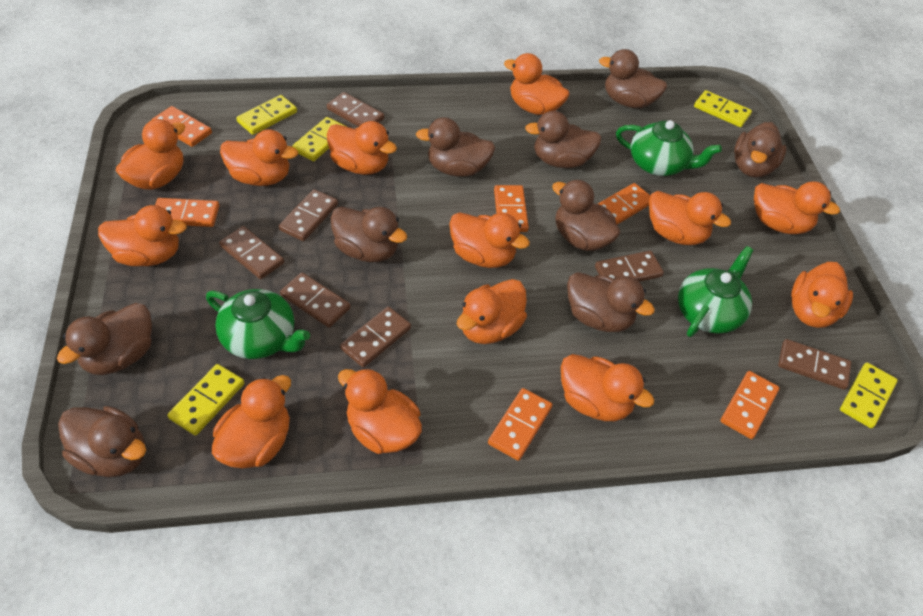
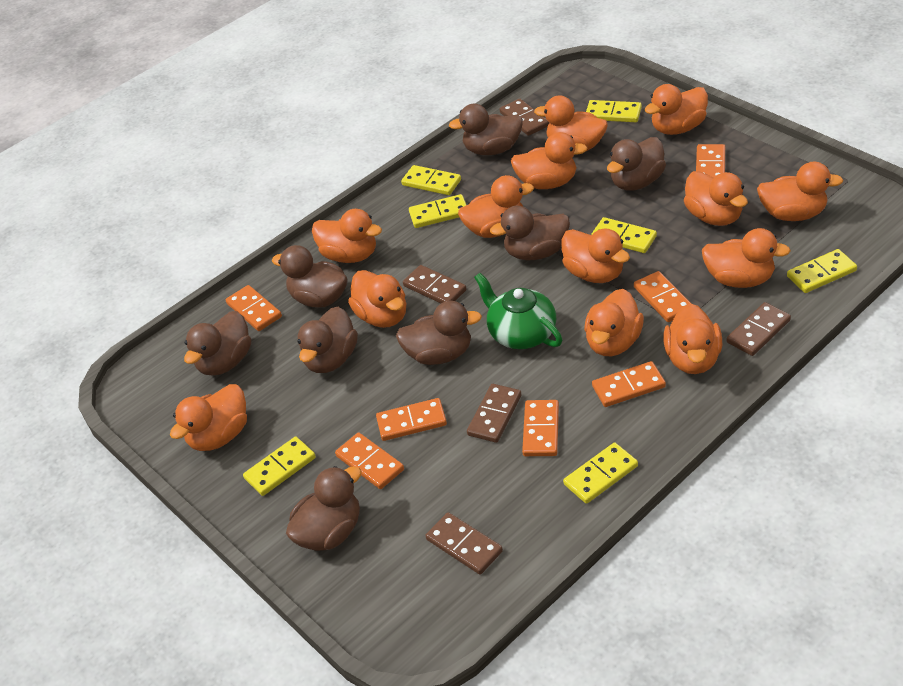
brown domino: [219,226,284,279] [279,189,338,241] [280,272,351,328] [327,92,384,127] [340,307,411,367] [595,251,664,282] [778,339,851,390] = 7 -> [403,265,466,303] [425,512,503,574] [467,384,521,443] [499,99,549,136] [726,302,791,356] = 5
brown duck: [57,303,152,375] [58,406,146,477] [331,207,407,262] [416,117,495,177] [525,111,602,168] [552,180,620,251] [567,272,655,332] [599,49,667,108] [734,122,786,178] = 9 -> [184,311,251,376] [272,245,348,308] [286,466,362,551] [297,307,358,373] [396,301,482,365] [449,104,523,155] [490,206,570,260] [607,137,666,191] = 8
green teapot: [206,289,310,359] [616,120,722,176] [678,246,753,337] = 3 -> [474,273,563,349] = 1
orange domino: [152,106,212,147] [155,198,219,227] [488,388,553,461] [494,185,529,232] [598,183,651,224] [721,371,779,439] = 6 -> [226,285,282,331] [335,432,404,489] [376,398,447,441] [522,400,559,456] [592,361,666,407] [634,271,691,322] [696,144,725,178] = 7
yellow domino: [167,364,244,435] [236,95,297,135] [292,117,347,161] [694,90,752,127] [840,363,898,428] = 5 -> [243,437,316,496] [401,165,461,195] [409,194,466,228] [563,443,638,504] [586,100,642,122] [591,217,657,253] [787,249,857,293] = 7

